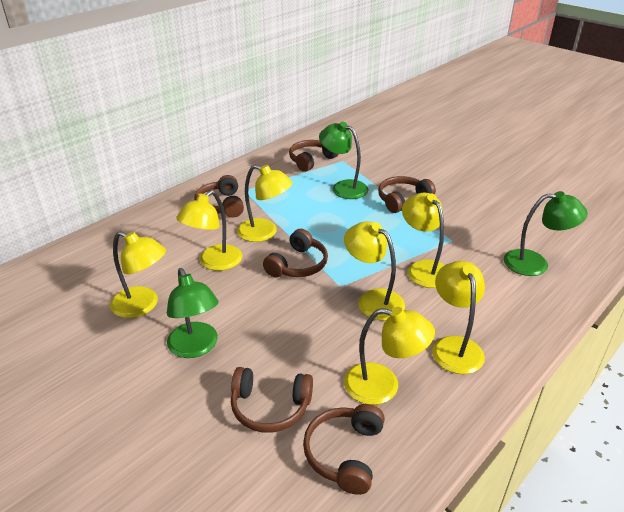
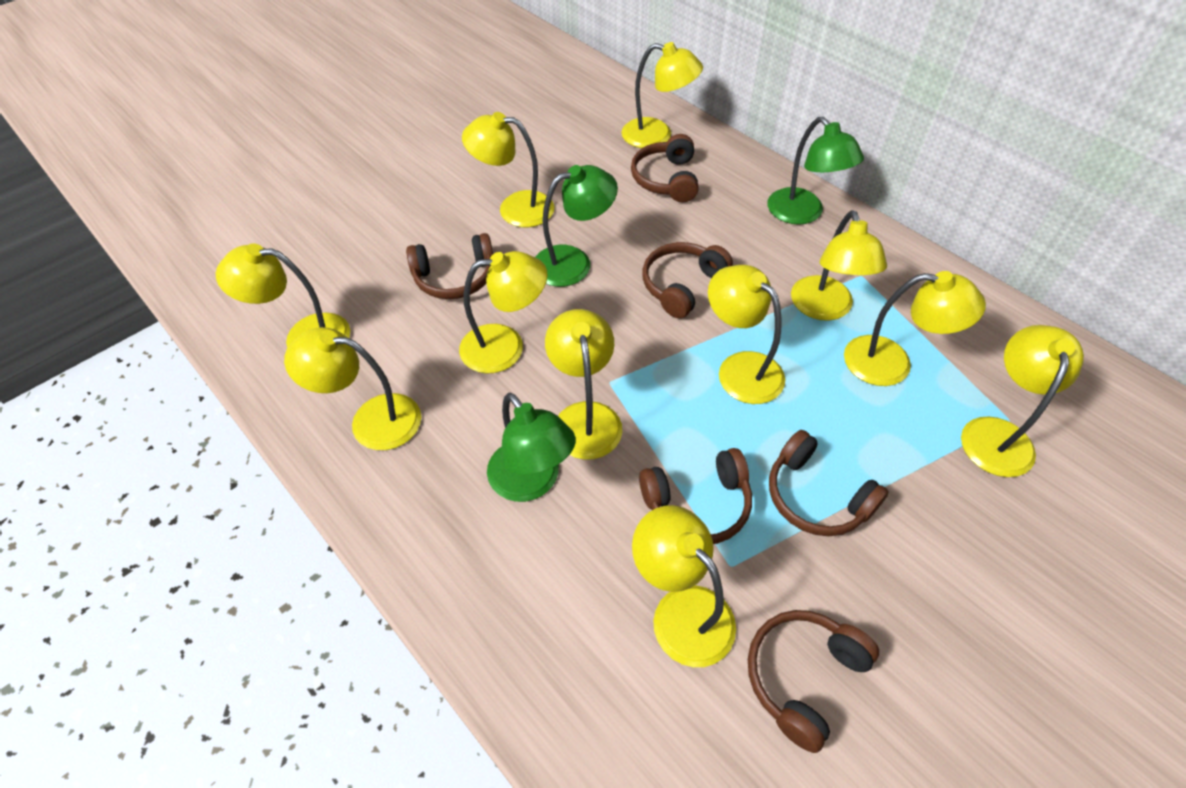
yellow lamp: [110,231,166,318] [176,190,242,271] [237,165,293,242] [344,221,405,321] [344,307,435,405] [402,193,444,288] [432,261,485,374] = 7 -> [216,244,350,348] [284,327,421,450] [459,251,548,374] [462,112,554,227] [545,309,622,460] [621,42,703,148] [632,505,736,667] [708,265,785,404] [791,210,887,321] [844,271,986,386] [961,325,1084,477] = 11

